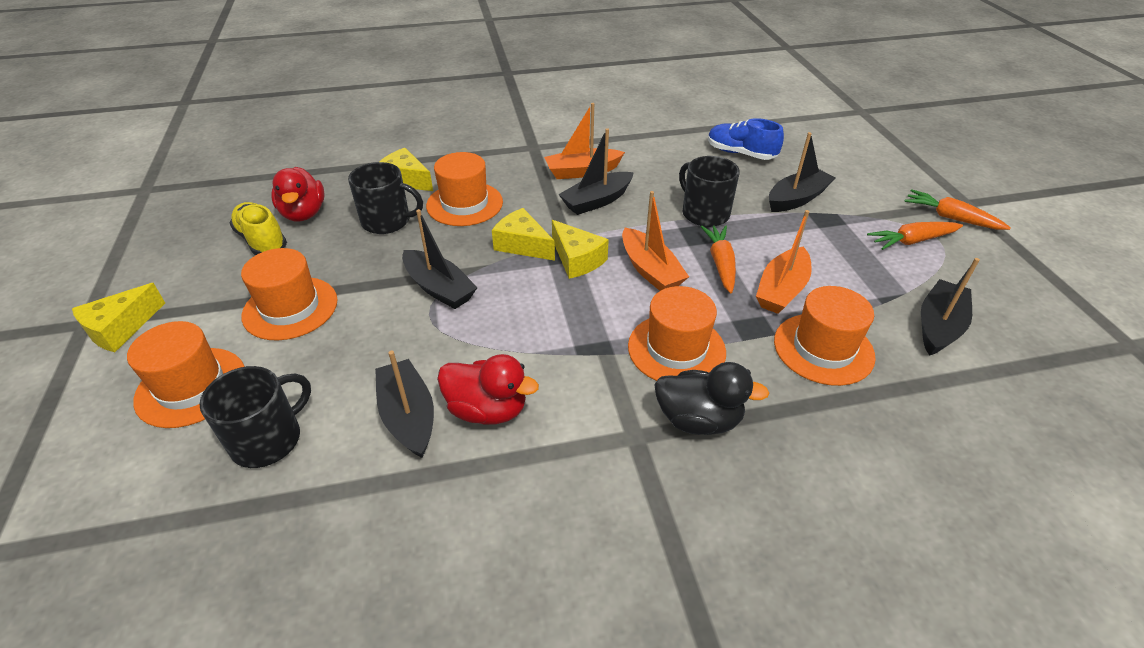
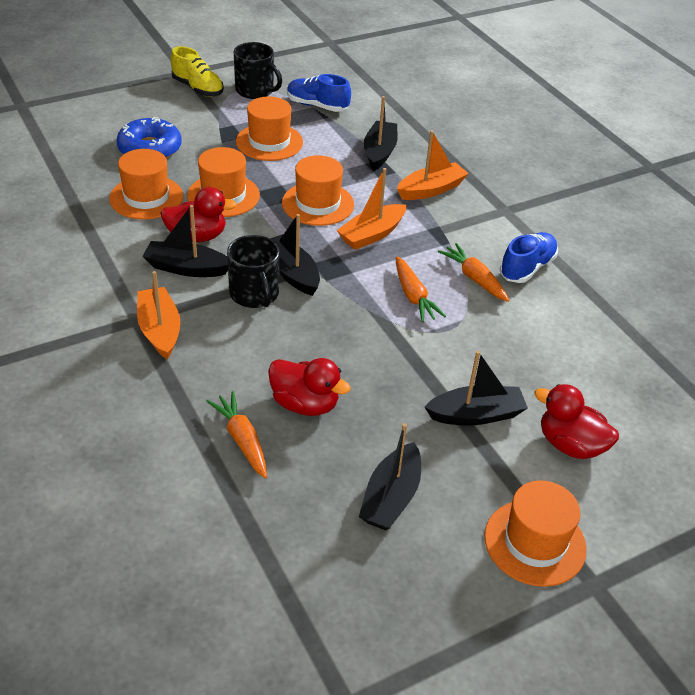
black duck: [654,362,769,435] = 1 -> none = 0
black mug: [199,366,311,468] [348,162,423,234] [679,156,740,227] = 3 -> [227,235,279,308] [234,42,282,99] = 2
blue donut: none = 0 -> [116,117,182,159] = 1
blue shoe: [708,118,784,160] = 1 -> [287,74,351,112] [500,232,558,283] = 2
red duck: [271,167,325,221] [437,354,539,425] = 2 -> [160,187,237,242] [268,358,351,416] [534,384,619,459] = 3
yellow cheese: [72,283,165,352] [379,148,433,191] [492,208,555,261] [552,220,609,279] = 4 -> none = 0

